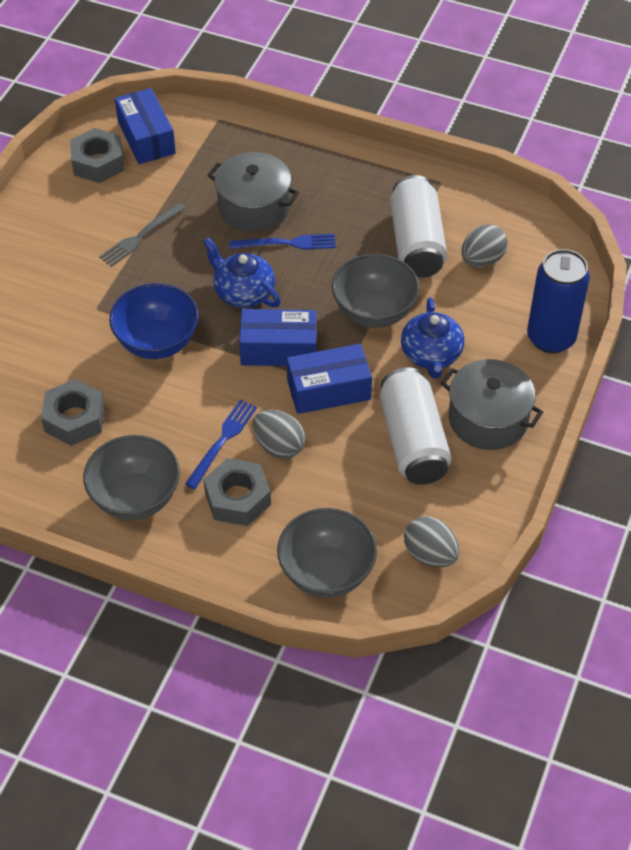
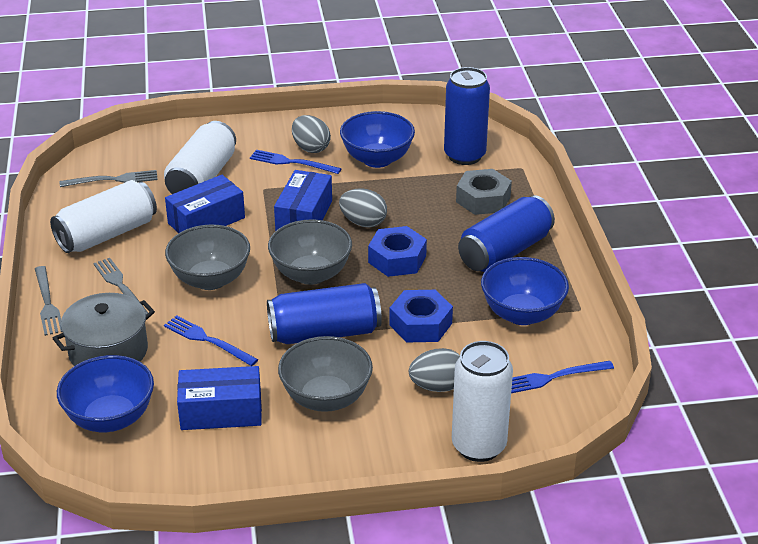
blue bowl: [109,283,199,359] = 1 -> [57,355,154,432] [340,111,415,168] [481,257,569,325] = 3
blue can: [527,249,590,353] = 1 -> [267,283,382,344] [444,67,490,165] [458,195,555,272] = 3
blue fork: [185,399,257,489] [230,234,336,250] = 2 -> [164,315,259,366] [250,150,341,174] [511,361,614,393] = 3
blue nut: none = 0 -> [368,226,427,277] [389,290,453,343] = 2
blue teapot: [203,237,281,308] [401,298,464,379] = 2 -> none = 0
grey fork: [99,203,186,267] = 1 -> [35,266,62,336] [60,170,158,187] [93,258,148,314] = 3
grey nut: [41,379,105,446] [70,128,124,183] [204,458,271,526] = 3 -> [456,169,512,215] = 1
grey pot: [208,152,299,232] [441,359,543,450] = 2 -> [52,293,155,366] = 1
white can: [380,367,452,485] [390,175,447,278] = 2 -> [50,180,157,253] [164,121,236,194] [452,341,513,462] = 3

